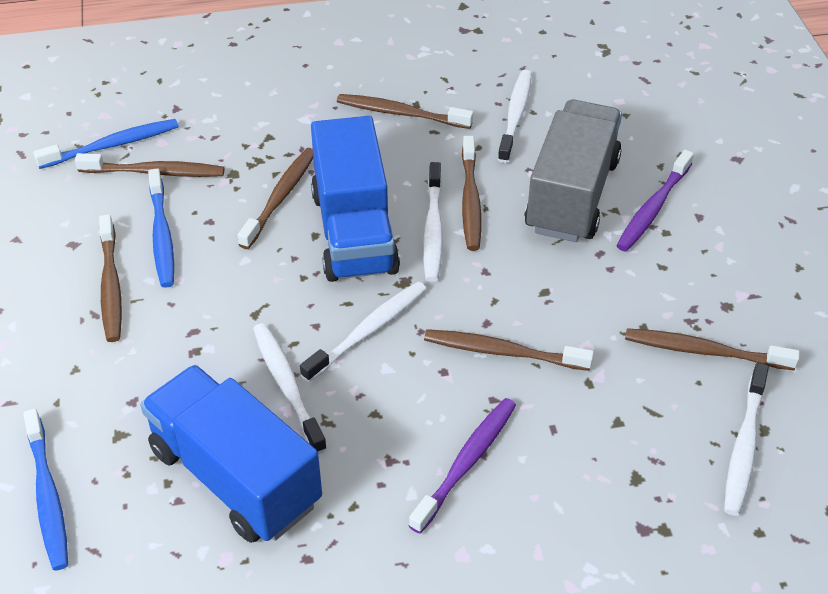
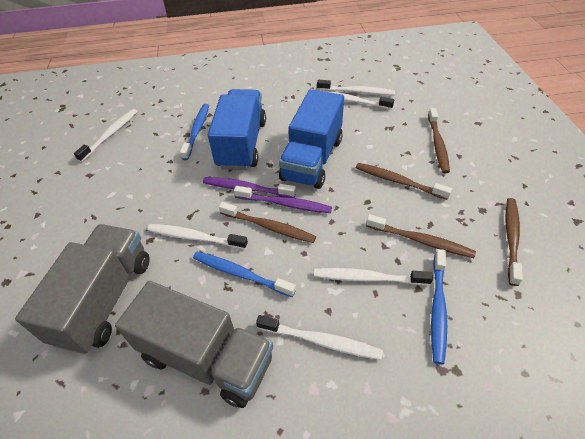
brown toothbrush: [75,153,224,177] [99,214,122,342] [237,148,313,249] [337,94,473,129] [424,329,594,371] [462,136,481,251] [625,328,800,370] = 7 -> [219,202,316,243] [356,163,452,200] [366,214,476,258] [428,108,450,173] [505,198,523,286] = 5
grey truck: [525,100,622,242] = 1 -> [15,224,150,354] [115,281,273,408] = 2
white toothbrush: [253,323,327,454] [300,282,426,382] [423,162,443,282] [498,70,532,163] [724,363,769,516] = 5 -> [74,109,138,162] [147,224,248,249] [256,315,383,360] [314,268,433,285] [317,80,395,95] [324,91,394,110] = 6

